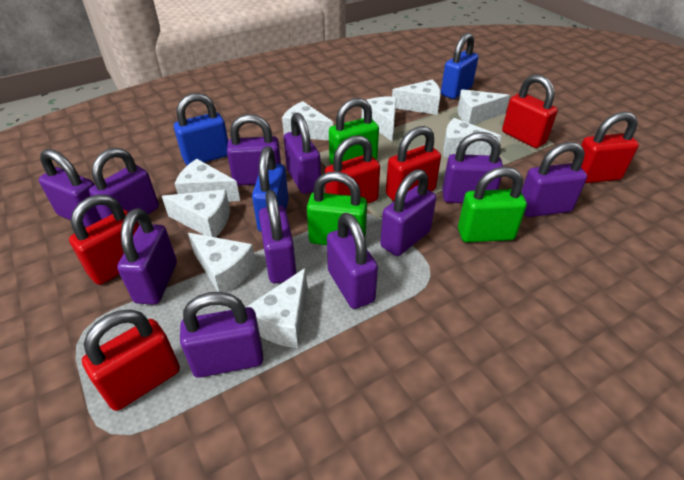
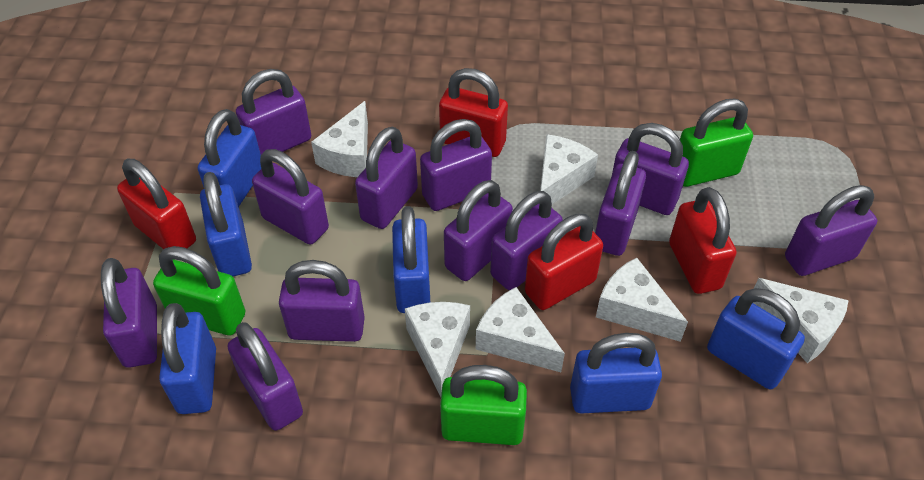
blue padlock: [174,93,228,165] [252,146,289,232] [441,33,478,99] = 3 -> [159,303,216,414] [198,109,261,207] [200,172,252,276] [392,206,430,313] [570,333,662,414] [707,288,805,389] = 6
purple padlock: [39,149,102,227] [89,148,159,221] [117,208,177,305] [180,292,263,378] [227,114,281,186] [259,190,296,284] [284,113,321,194] [327,213,378,309] [380,169,436,256] [442,132,503,203] [521,142,587,217] = 11 -> [101,258,157,368] [227,322,303,431] [236,69,311,155] [252,149,329,245] [279,260,365,342] [355,126,418,229] [420,119,492,211] [444,180,513,281] [490,191,563,290] [595,151,646,256] [612,123,689,215] [785,185,877,276] = 12
red padlock: [69,194,139,285] [82,310,180,411] [325,135,380,204] [386,126,441,201] [502,74,558,148] [581,112,639,183] = 6 -> [117,159,196,249] [439,68,508,157] [525,214,603,310] [669,187,737,294] = 4
white cheese: [162,189,230,237] [175,159,240,202] [188,233,256,293] [247,268,307,348] [282,101,333,141] [362,96,397,141] [392,80,441,115] [443,118,501,157] [458,89,510,125] = 9 -> [311,101,368,177] [405,302,470,397] [476,287,565,372] [540,134,598,204] [596,258,688,342] [753,278,849,363] = 6

